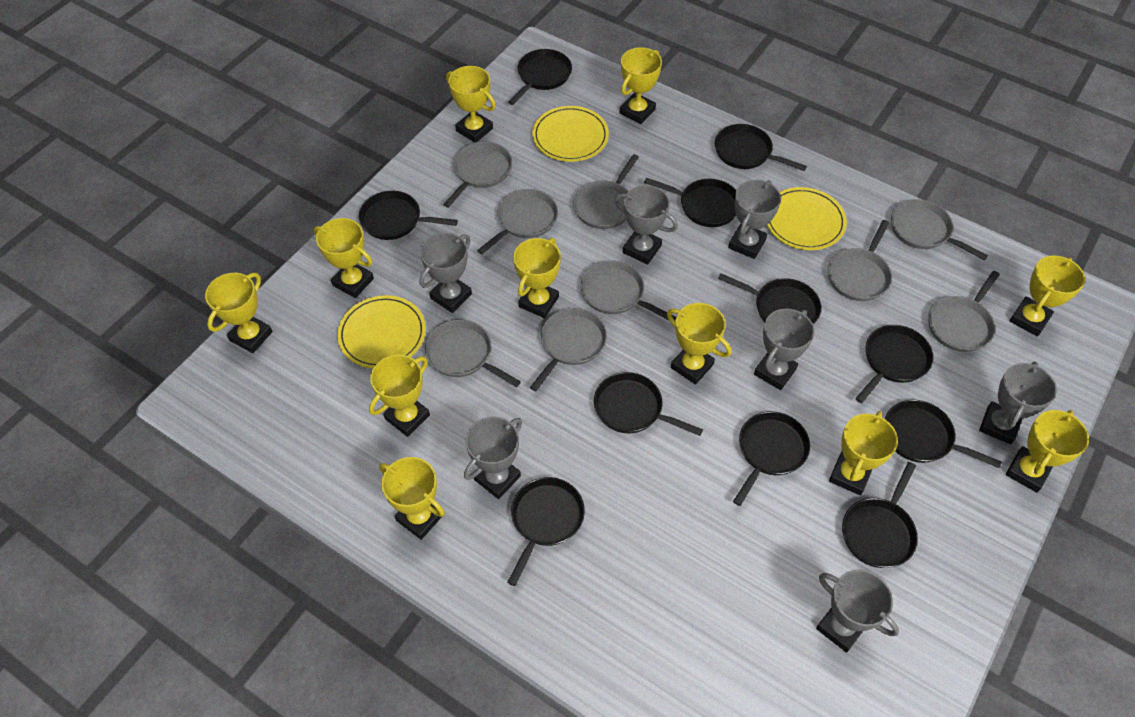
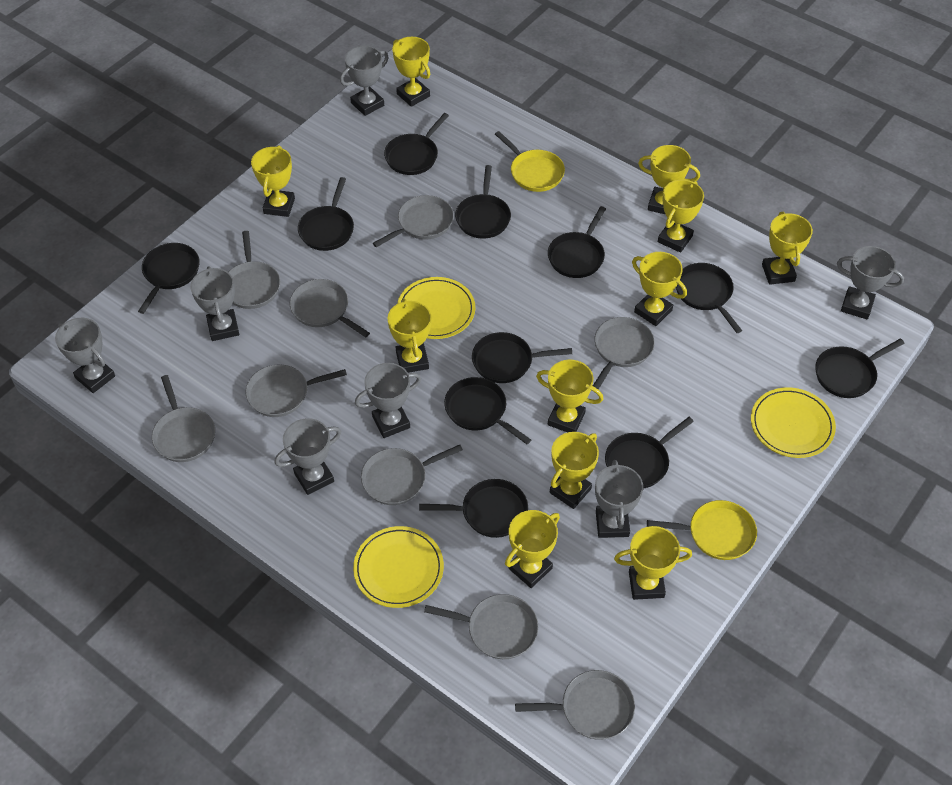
yellow pan: none = 0 -> [495,131,565,192] [647,500,757,560] = 2

